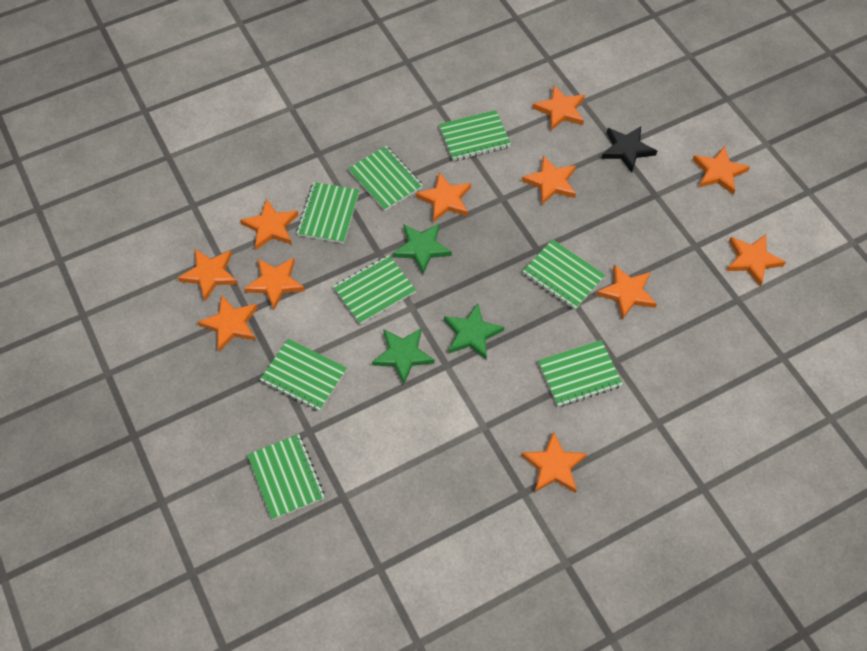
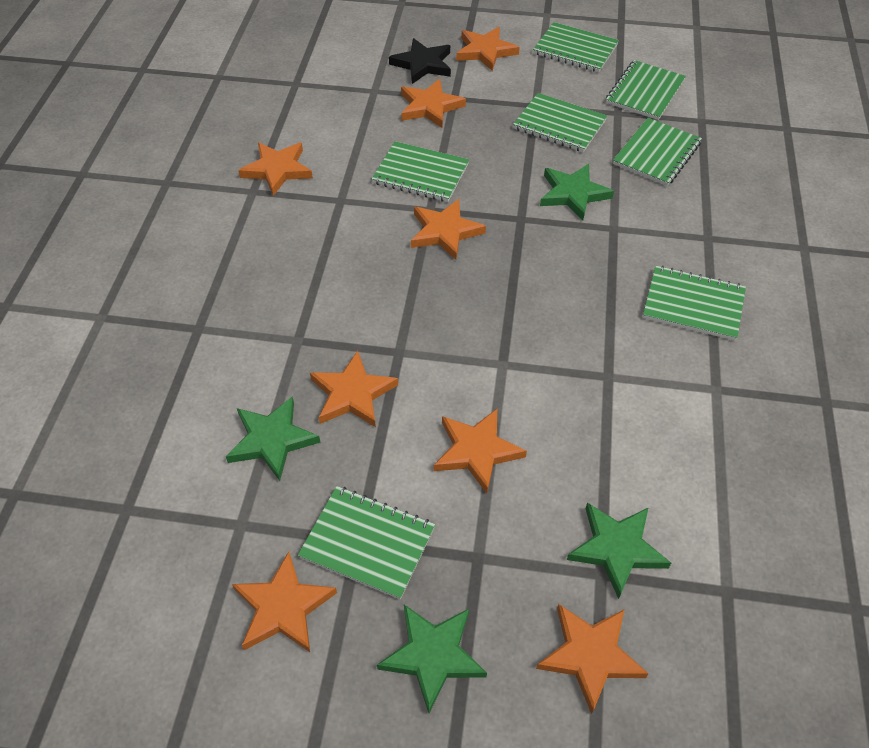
green notebook: [247,434,325,520] [260,339,347,411] [296,182,360,243] [333,255,416,324] [348,146,423,211] [439,110,511,161] [522,239,605,310] [538,340,623,407] = 8 -> [298,486,435,599] [372,141,469,202] [513,93,607,152] [533,22,619,72] [606,60,686,120] [613,118,702,186] [643,266,746,341] = 7
green star: [372,328,435,384] [393,224,452,274] [444,303,504,359] = 3 -> [226,396,321,481] [377,605,487,713] [540,164,614,221] [567,503,671,599] = 4
orange star: [177,249,238,301] [198,295,258,352] [240,198,298,250] [244,258,305,310] [416,172,471,222] [521,431,587,493] [522,156,576,205] [532,85,585,130] [596,265,657,320] [692,146,750,195] [726,234,786,287] = 11 -> [232,551,337,652] [238,142,313,196] [310,351,398,427] [401,79,466,128] [411,199,486,260] [434,409,527,493] [456,27,520,71] [536,604,649,714] = 8

